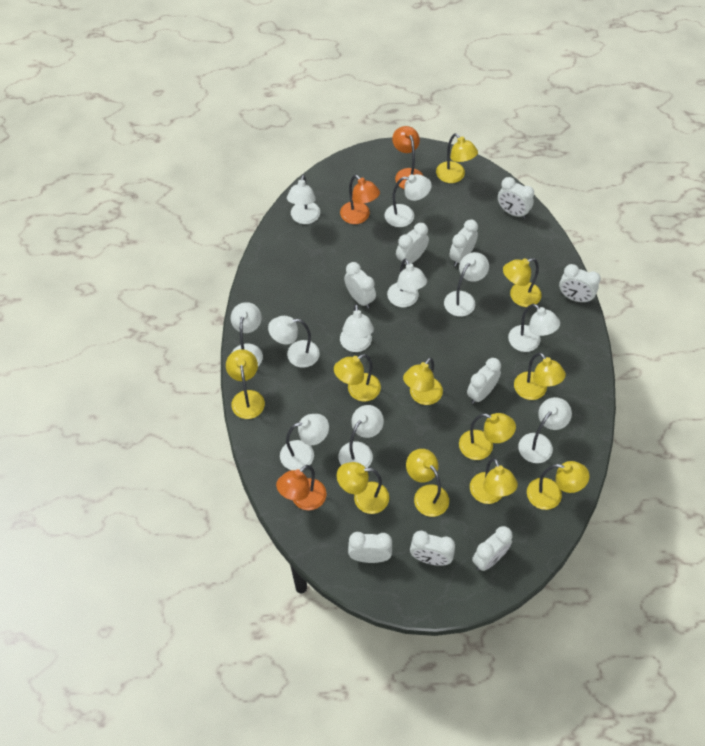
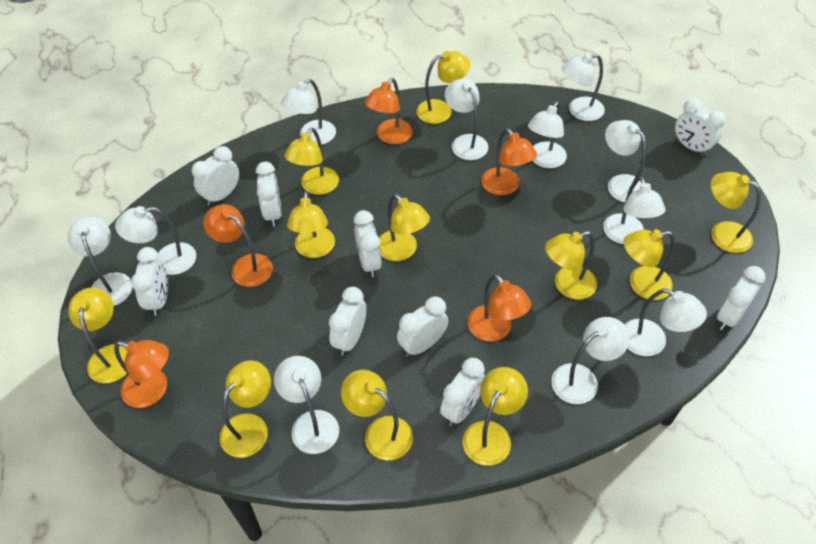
orange lamp: [276,465,327,510] [340,175,380,224] [392,126,423,189] = 3 -> [114,340,169,408] [203,204,273,287] [365,78,413,144] [468,274,531,342] [481,128,537,195] = 5

